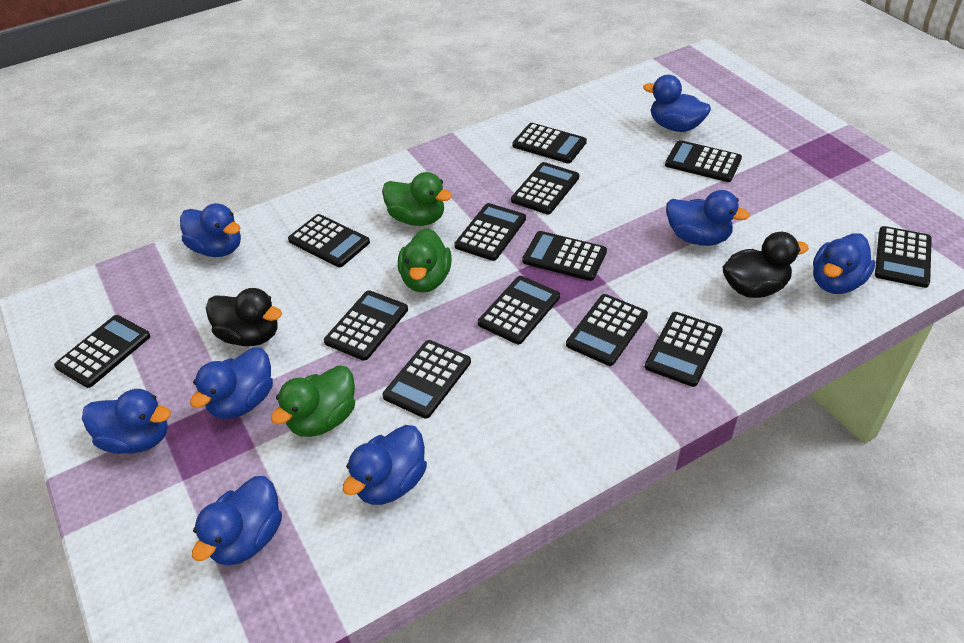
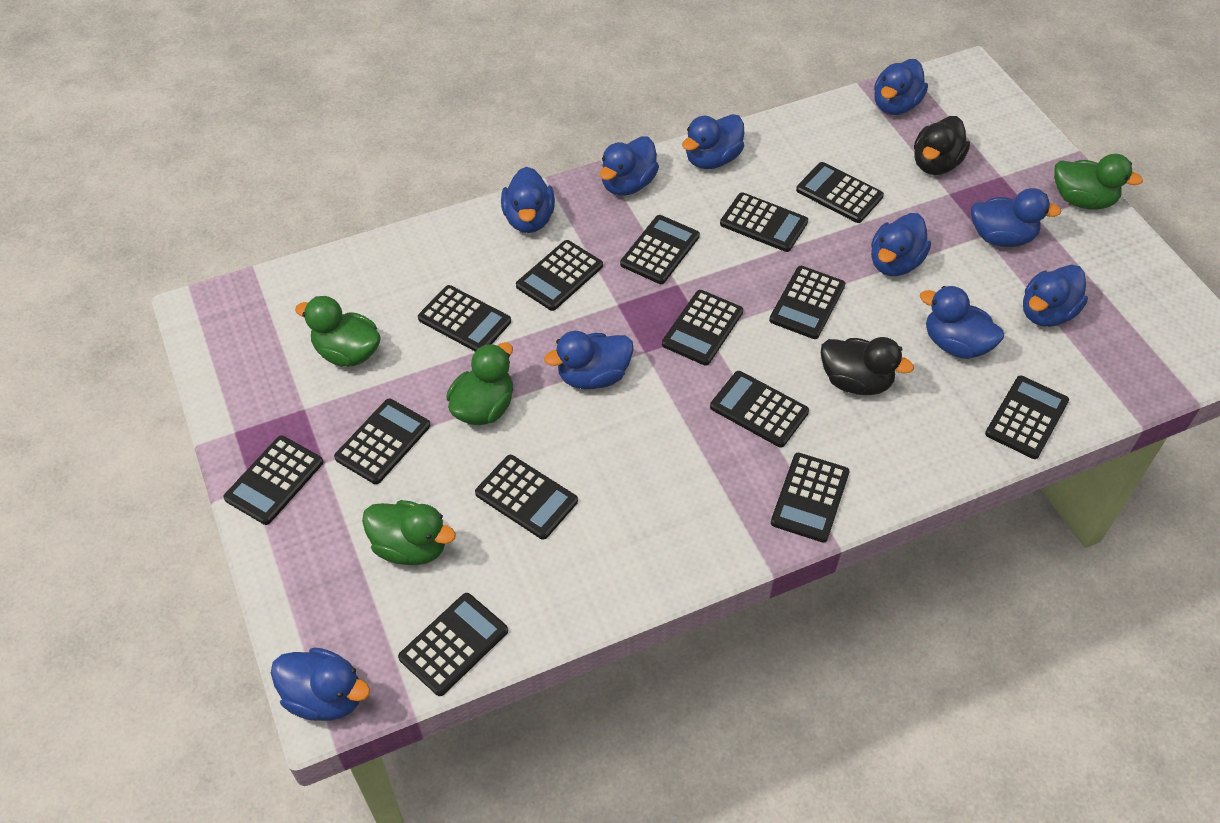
black calculator: [54,315,150,388] [288,214,370,267] [324,290,408,361] [382,340,471,419] [454,203,526,261] [478,276,560,344] [511,162,579,215] [512,123,587,163] [522,231,607,281] [566,294,648,366] [645,312,723,387] [665,140,742,182] [875,226,932,288] = 13 -> [223,435,323,525] [334,399,430,484] [398,593,508,696] [418,285,511,352] [475,455,578,540] [516,240,603,311] [620,215,700,284] [662,290,743,366] [710,371,809,447] [720,192,808,252] [769,266,846,339] [771,453,849,543] [796,162,884,223] [985,375,1069,459] = 14
blue duck: [82,389,171,454] [180,203,241,257] [190,347,273,419] [192,476,282,566] [343,425,427,505] [643,75,711,132] [666,190,750,246] [813,233,875,294] = 8 -> [271,647,370,721] [501,167,555,233] [544,331,634,389] [600,136,659,196] [682,114,744,169] [871,213,931,276] [874,59,928,115] [920,286,1004,359] [971,188,1062,247] [1023,265,1088,327] = 10
green duck: [271,366,355,437] [382,172,452,226] [398,228,452,293] = 3 -> [295,296,381,367] [362,500,456,565] [446,342,513,425] [1054,154,1143,210] = 4

